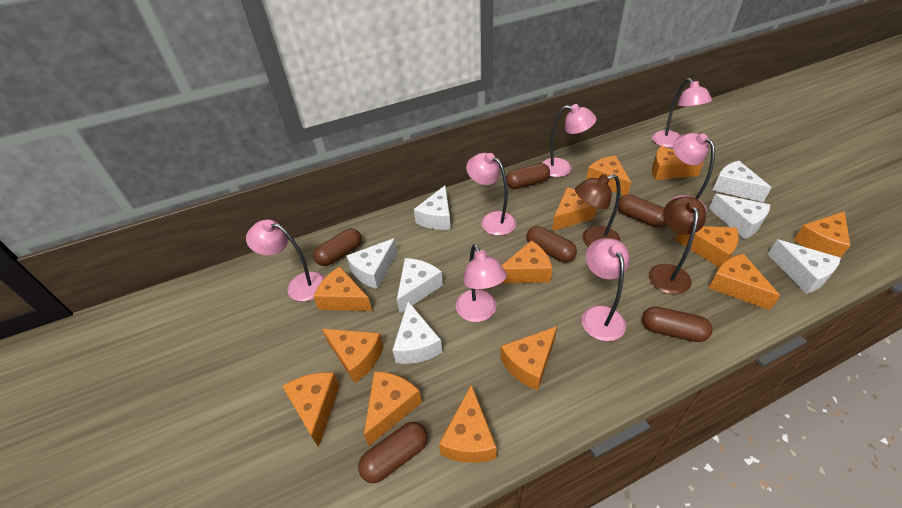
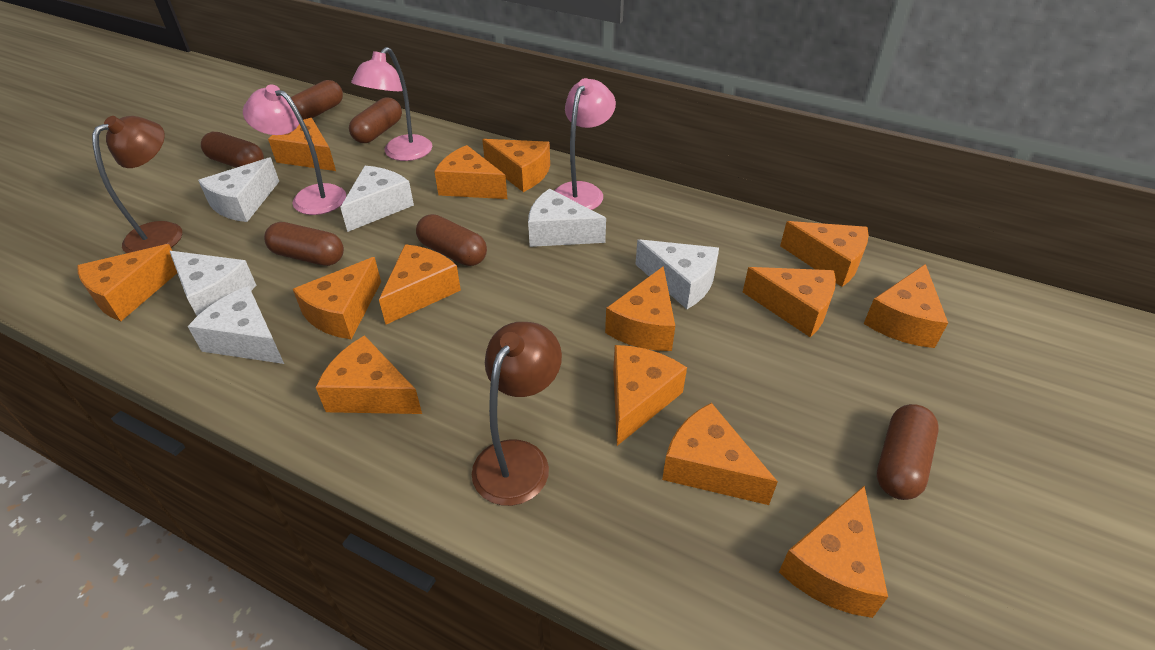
orange cheese: [282,372,340,447] [313,266,372,311] [322,329,384,383] [364,371,422,446] [439,385,497,463] [500,326,557,390] [502,240,553,283] [552,187,597,231] [586,156,631,196] [652,146,704,180] [676,226,739,267] [709,253,780,310] [794,211,850,258] = 13 -> [77,244,177,321] [268,118,336,171] [293,257,381,339] [315,335,422,414] [379,244,461,325] [434,145,507,199] [482,139,550,192] [605,266,675,351] [613,345,687,446] [662,403,778,505] [743,267,836,337] [779,486,888,618] [780,221,869,287] [864,264,948,348] = 14
pink lamp: [246,220,325,301] [456,244,507,322] [466,153,516,235] [542,104,597,177] [582,238,629,341] [652,78,712,148] [670,133,715,212] = 7 -> [243,85,346,215] [351,47,432,161] [554,78,616,210] = 3
white cheese: [346,238,398,289] [392,301,443,364] [397,258,443,313] [414,186,451,230] [709,194,770,239] [713,161,772,202] [768,239,841,294] = 7 -> [170,251,256,316] [187,286,284,364] [198,157,279,222] [340,166,414,232] [528,189,606,247] [635,239,719,309] = 6

